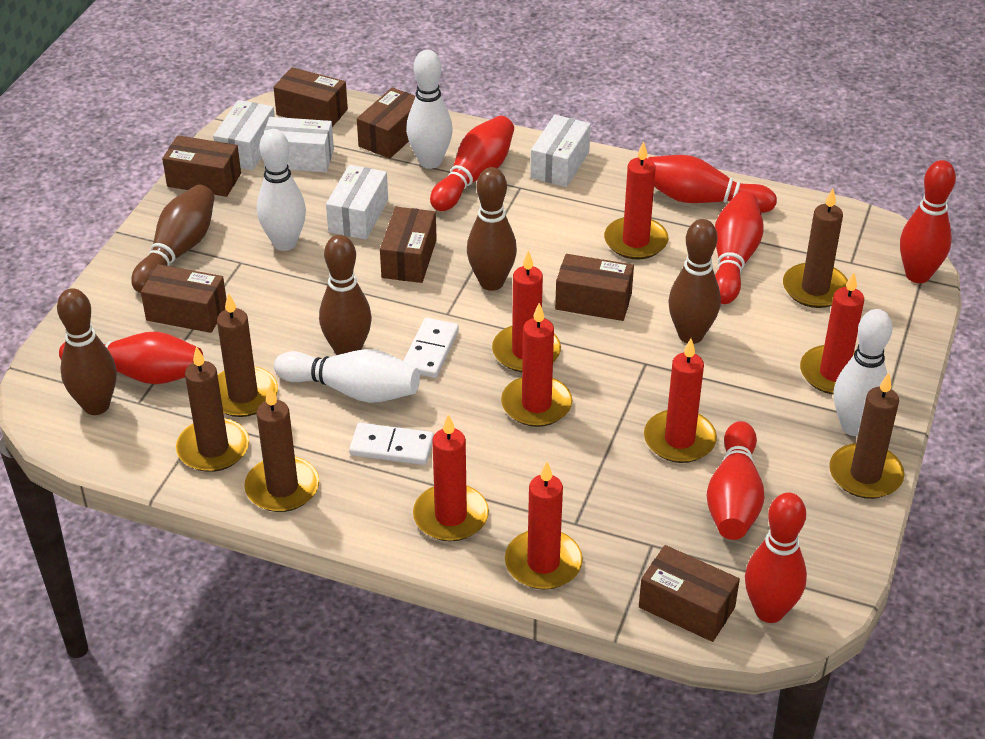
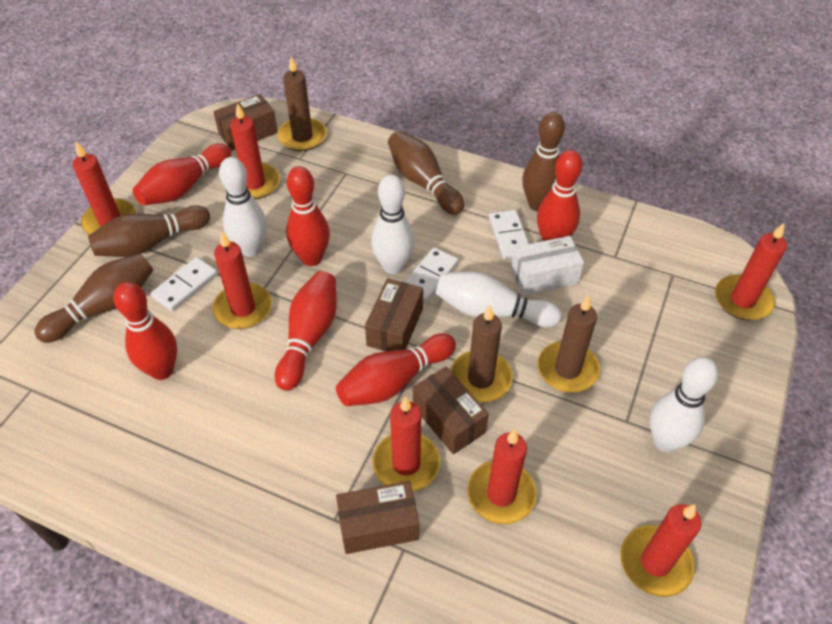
brown bowling pin: [57,288,117,415] [131,185,215,293] [319,235,372,355] [467,167,517,291] [668,219,721,344] = 5 -> [34,253,153,343] [88,205,210,257] [388,131,464,215] [522,112,565,212] = 4
brown box: [141,264,226,333] [162,135,241,197] [273,67,348,127] [357,87,416,159] [380,207,437,283] [555,254,634,321] [639,545,740,642] = 7 -> [213,94,278,151] [336,481,419,554] [365,278,423,351] [413,367,489,454] = 4
brown candle: [176,346,249,472] [217,293,278,417] [244,385,319,512] [783,188,848,308] [829,373,904,499] = 5 -> [277,56,326,151] [450,305,513,402] [537,295,600,393] = 3
red bowling pin: [59,332,203,384] [430,116,514,211] [648,155,777,213] [707,421,764,540] [715,191,763,304] [745,493,807,623] [900,160,956,283] = 7 -> [113,282,177,380] [133,143,231,205] [275,271,337,391] [286,166,330,266] [336,333,456,406] [537,150,583,241] = 6
white box: [213,100,275,171] [263,117,334,172] [326,165,388,240] [530,115,591,187] = 4 -> [511,236,584,295] = 1
white domino: [349,423,434,465] [404,318,459,378] = 2 -> [151,257,218,311] [405,247,458,302] [489,210,529,259] = 3

